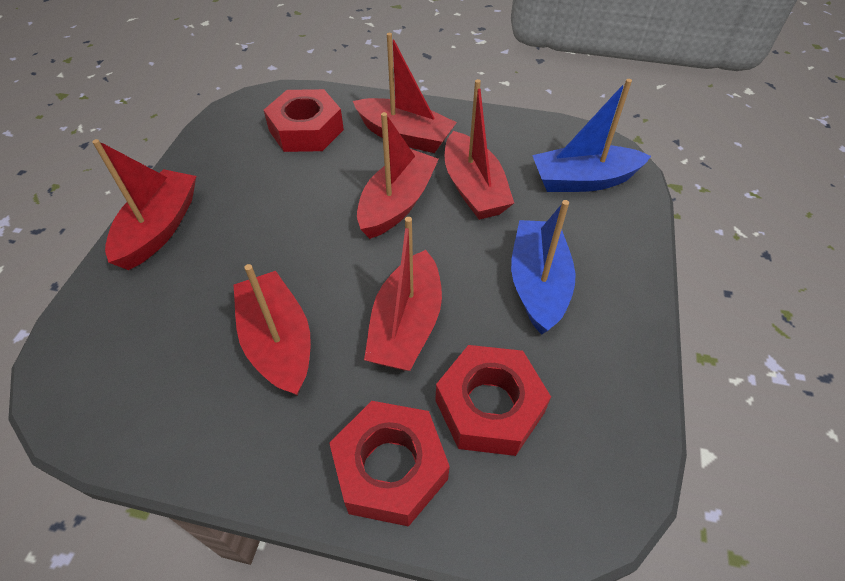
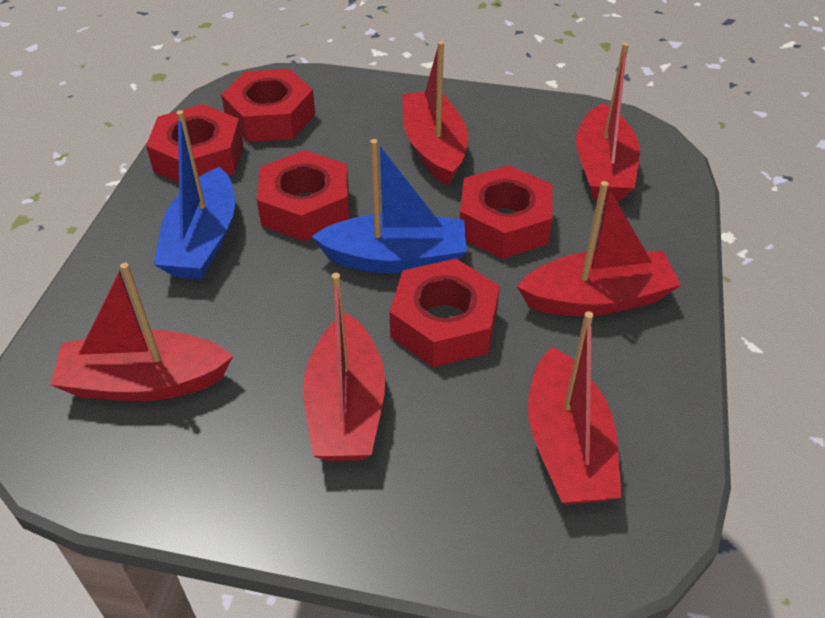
red nut: [264,89,344,152] [329,401,450,527] [435,345,551,456] = 3 -> [146,104,243,183] [221,69,315,142] [257,150,349,241] [390,259,500,367] [460,165,553,259] = 5

